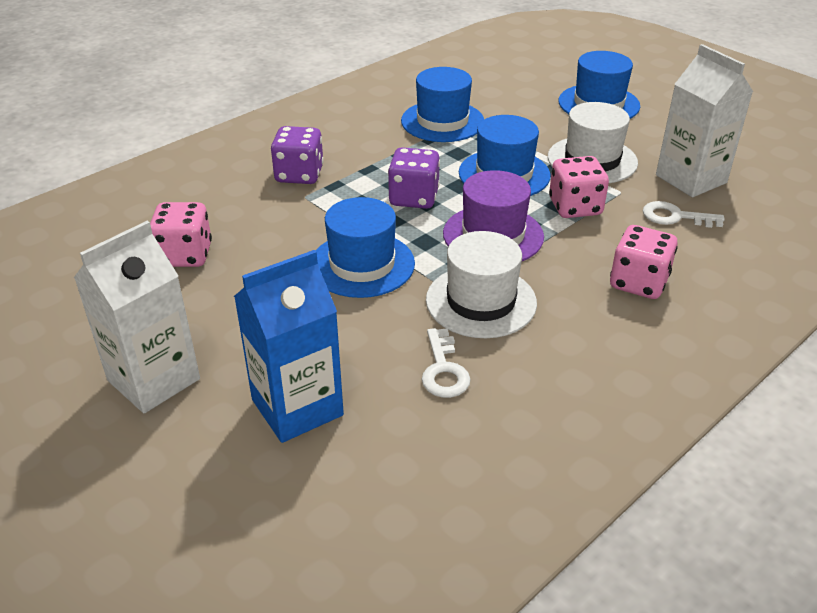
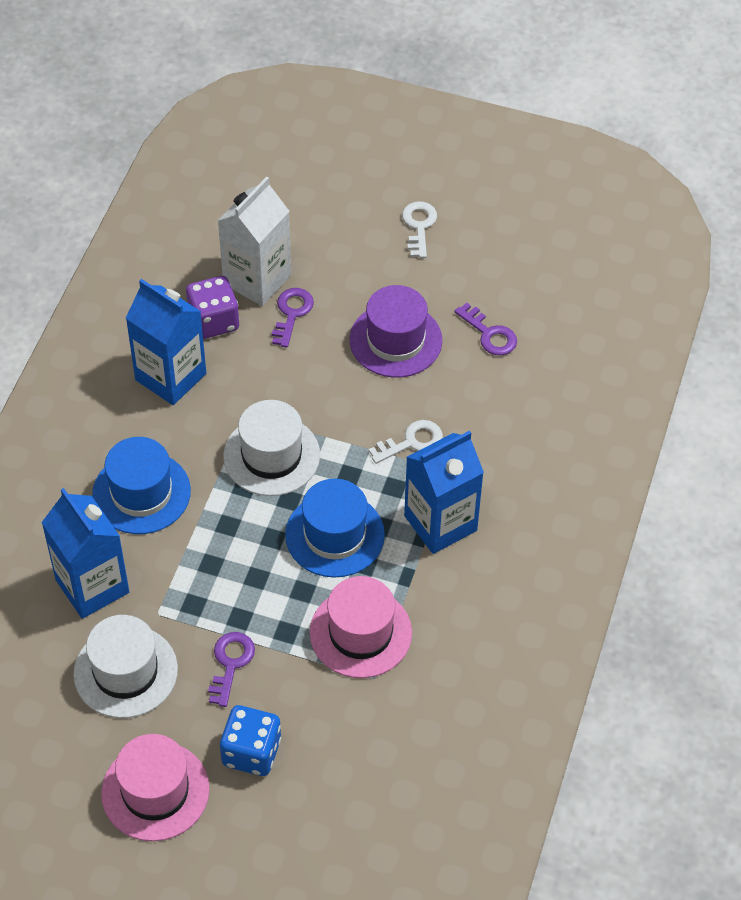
blue carton: [234,250,344,443] = 1 -> [41,488,129,619] [126,279,206,405] [404,431,484,554] = 3
blue dice: none = 0 -> [220,705,281,776] = 1
blue hat: [315,197,415,298] [401,67,484,142] [459,115,551,196] [559,51,640,119] = 4 -> [92,437,191,534] [285,478,385,578] = 2
pink dice: [150,202,212,267] [549,156,609,218] [610,225,678,299] = 3 -> none = 0
pink hat: none = 0 -> [101,734,210,841] [310,576,412,678] = 2
purple dice: [271,126,324,184] [388,147,440,209] = 2 -> [186,276,239,339] = 1
purple key: none = 0 -> [208,632,255,707] [272,288,314,348] [455,303,517,355] = 3
white carton: [74,221,200,413] [656,44,753,197] = 2 -> [218,177,291,306] = 1

